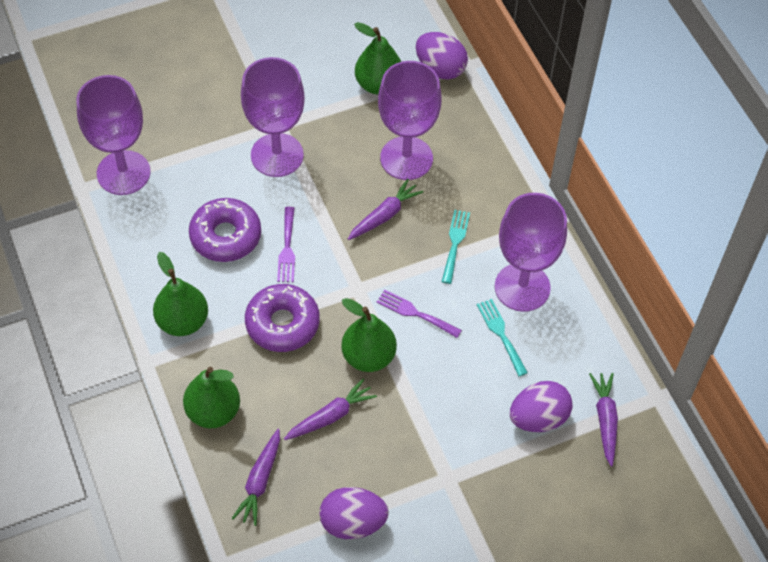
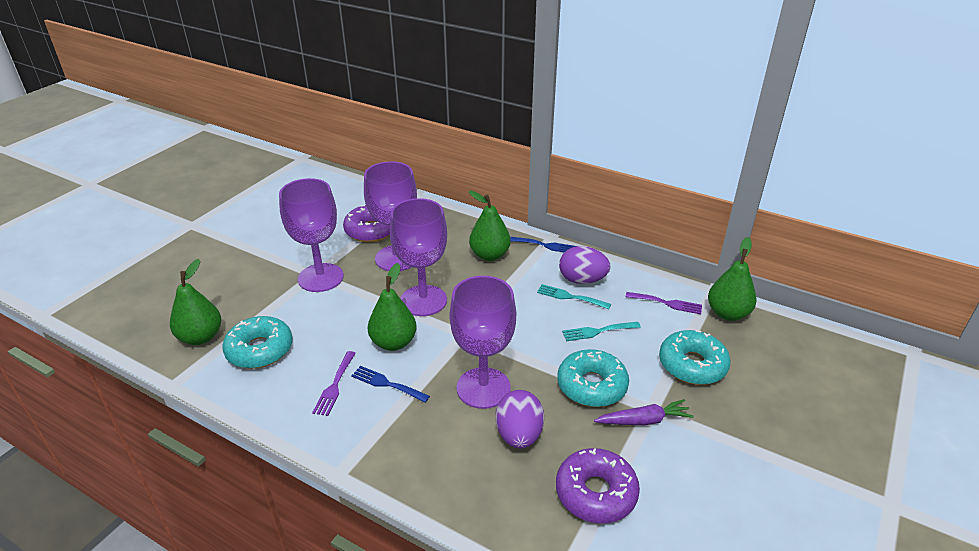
blue fork: none = 0 -> [351,366,430,403] [510,237,576,252] = 2
purple carrot: [231,429,280,526] [284,379,377,440] [348,179,424,240] [589,373,618,467] = 4 -> [594,399,694,425] = 1
purple egg: [319,487,389,539] [416,32,468,80] [510,381,573,432] = 3 -> [496,390,544,449] [559,246,610,284] = 2
turquoise donut: none = 0 -> [222,316,293,369] [557,349,629,407] [659,330,731,385] = 3

